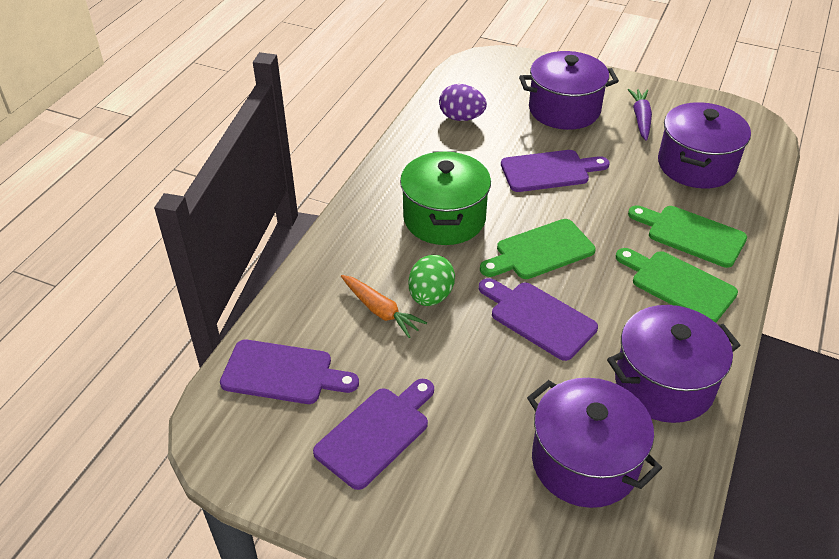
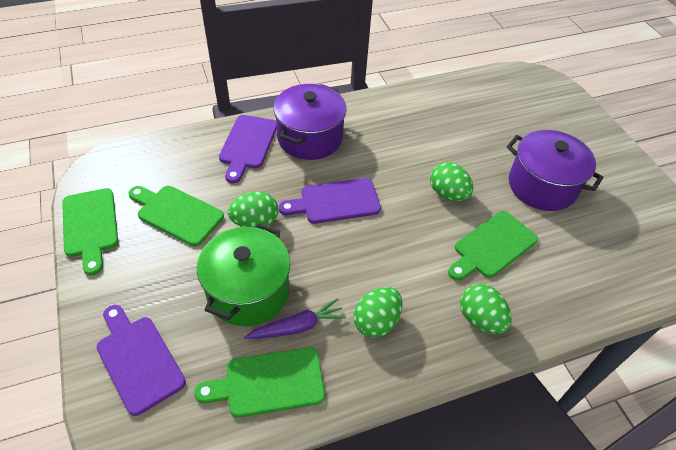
green cutting board: [480,219,596,279] [616,248,738,323] [628,205,747,268] = 3 -> [62,188,118,275] [128,186,224,246] [194,347,325,418] [448,211,538,281] = 4
green egg: [409,255,455,306] = 1 -> [228,191,279,227] [354,287,403,337] [430,162,473,201] [460,284,512,334] = 4
orange carrot: [341,275,427,338] = 1 -> none = 0
purple cutting board: [220,340,359,404] [313,379,434,490] [479,278,598,361] [501,150,610,192] = 4 -> [97,305,186,416] [219,115,277,183] [279,178,381,224] = 3
purple egg: [439,84,487,121] = 1 -> none = 0
purple pot: [519,51,619,130] [527,378,662,508] [607,305,741,423] [658,102,751,189] = 4 -> [273,84,347,160] [507,130,603,211] = 2

